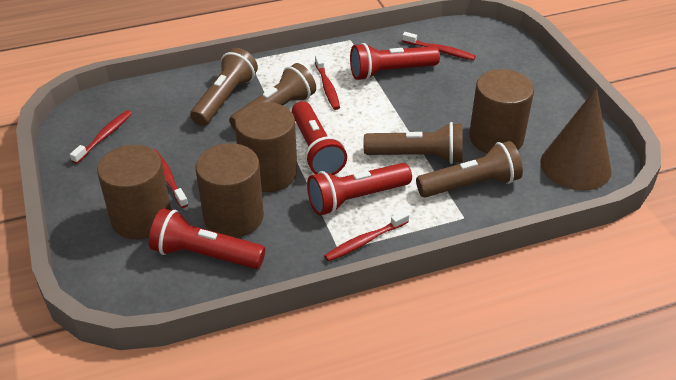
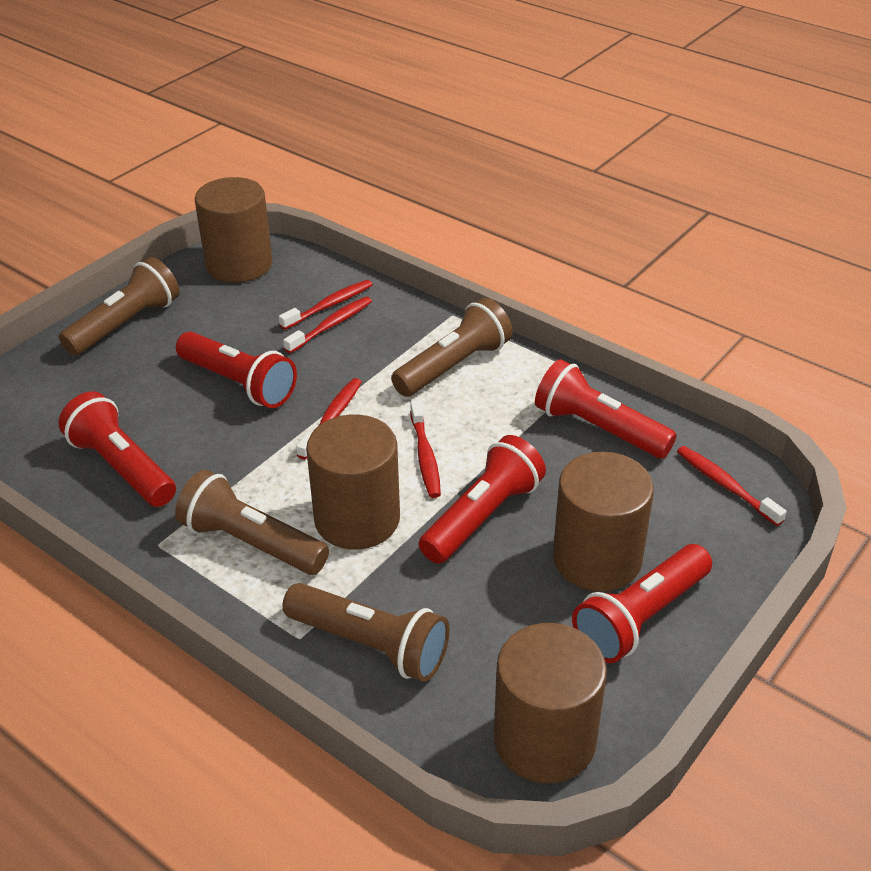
brown cone: [540,88,612,191] = 1 -> none = 0
red flashlight: [149,208,265,269] [292,101,347,175] [307,163,412,216] [350,43,440,81] = 4 -> [58,392,176,507] [176,332,297,408] [419,435,546,564] [535,359,677,459] [572,544,712,663] = 5

